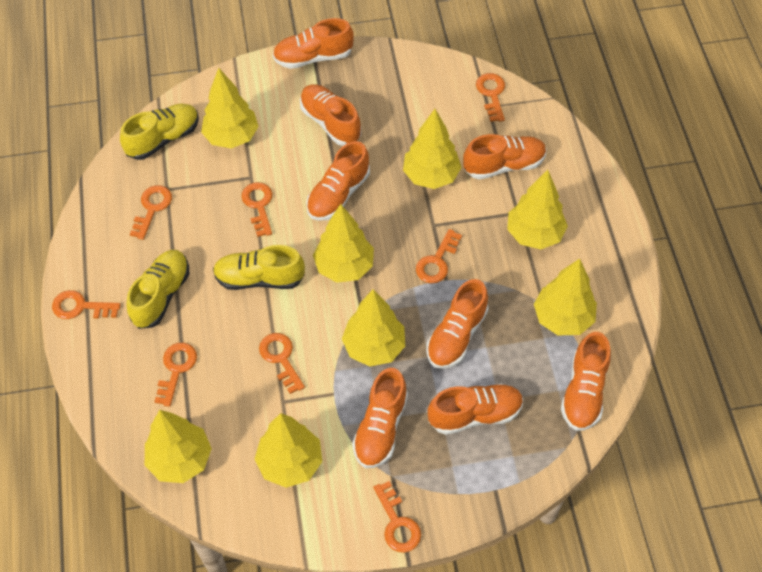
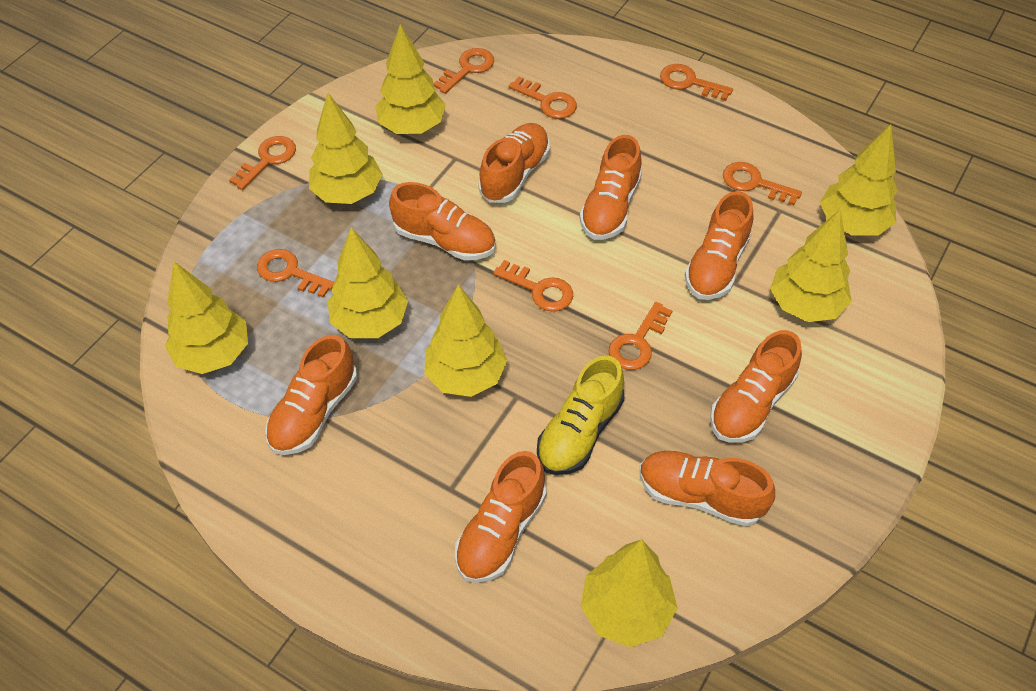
yellow shoe: [120,104,199,160] [126,250,189,329] [213,245,305,290] = 3 -> [537,355,625,475] = 1

